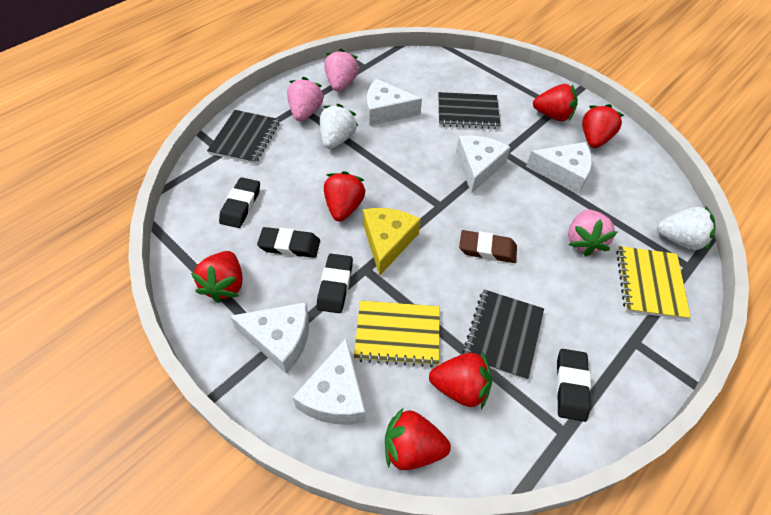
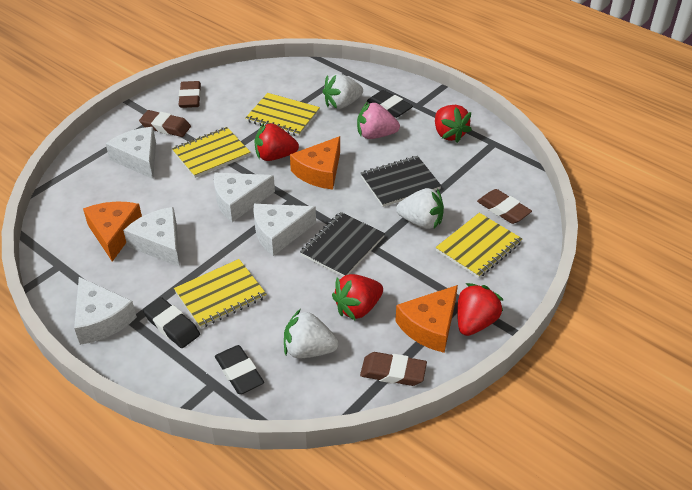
black eraser: [219,177,260,228] [257,227,320,258] [317,254,353,313] [556,349,591,422] = 4 -> [143,297,200,348] [215,345,264,394] [367,90,413,118] = 3
black notebook: [207,110,279,164] [438,92,501,129] [462,290,544,380] = 3 -> [300,212,385,277] [361,156,441,207] = 2
brown eraser: [459,230,517,263] = 1 -> [139,110,191,137] [179,81,201,108] [360,352,427,386] [477,189,532,224] = 4
orange cheese: none = 0 -> [83,202,142,262] [290,136,340,189] [395,285,458,353] = 3
pink strawberry: [287,77,324,121] [324,49,359,92] [568,210,617,257] = 3 -> [357,102,400,139] = 1
red strawberry: [191,251,243,303] [324,171,366,221] [385,407,451,470] [429,352,492,409] [533,84,578,121] [582,104,624,148] = 6 -> [254,123,299,161] [332,274,383,321] [435,105,472,143] [457,283,503,336] = 4
white strawberry: [320,104,358,149] [657,207,715,251] = 2 -> [284,309,339,358] [323,74,363,109] [396,188,444,229] = 3
yellow cheese: [363,208,421,276] = 1 -> none = 0
yellow notebook: [354,301,440,367] [616,246,691,320] = 2 -> [172,127,251,178] [174,259,267,328] [246,93,320,136] [436,213,522,278] = 4

